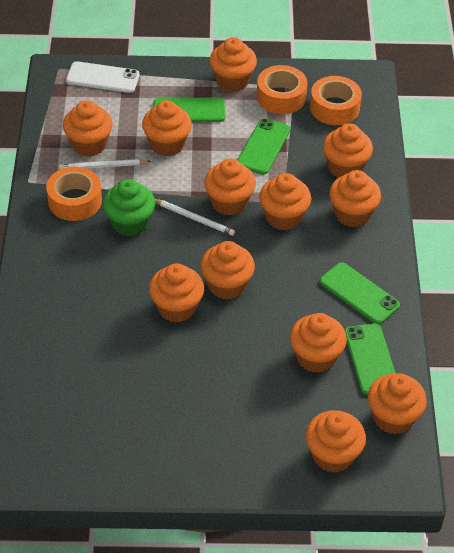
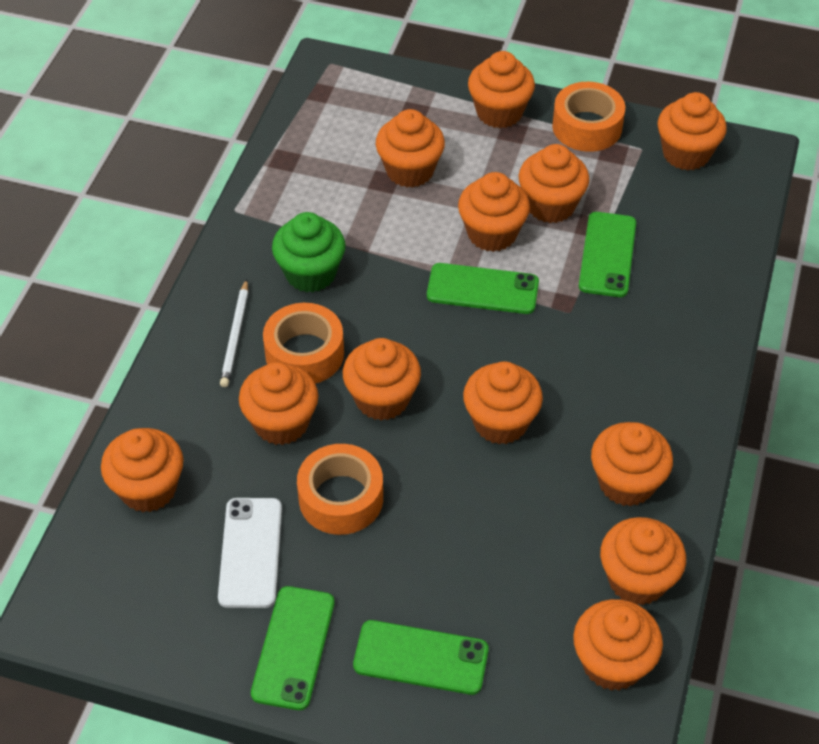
white pencil: [59,159,151,170] [155,199,235,236] = 2 -> [220,279,248,387] = 1

